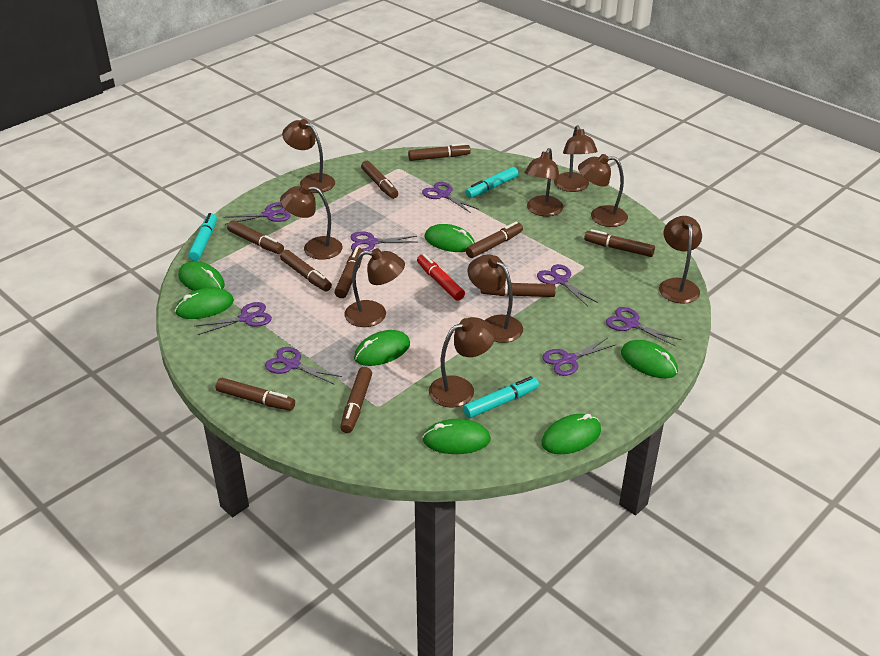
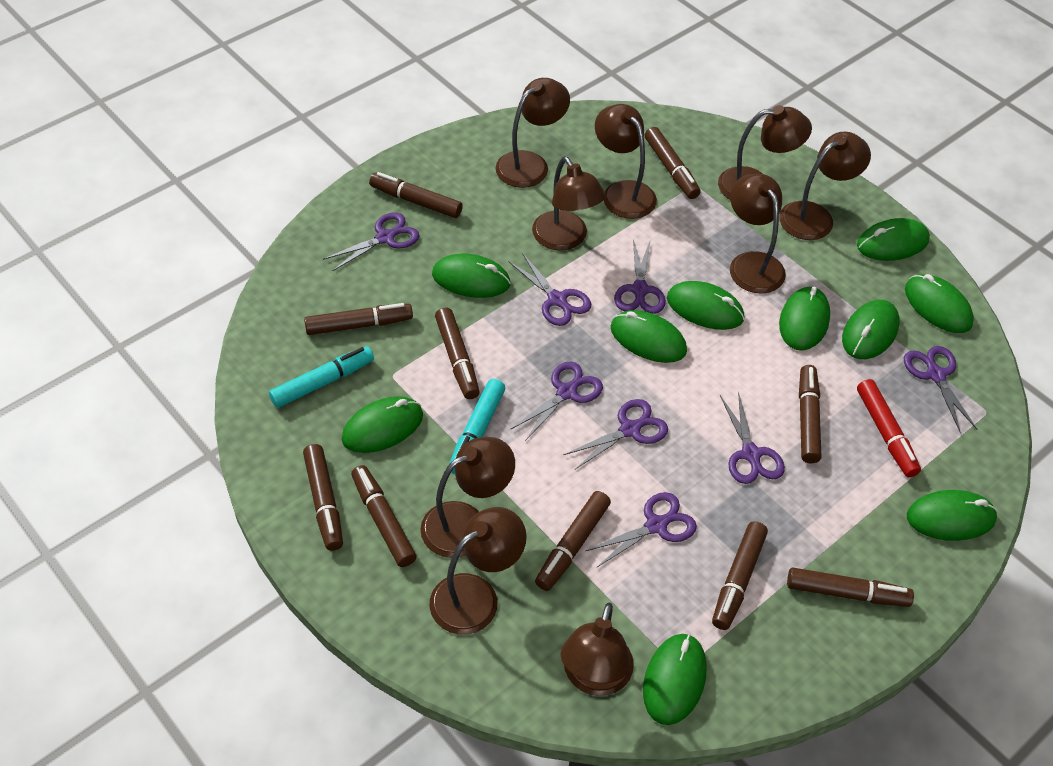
green mouse: [175,288,234,319] [178,261,225,291] [354,330,410,366] [422,419,491,454] [424,224,475,252] [542,414,601,454] [621,340,678,378] = 7 -> [342,396,423,453] [432,254,511,298] [611,310,687,363] [643,634,707,725] [667,281,744,330] [779,287,830,351] [842,300,900,359] [857,218,930,261] [905,274,974,333] [907,490,997,541] = 10
turquoise marker: [188,213,217,261] [463,376,539,418] [465,167,519,198] = 3 -> [269,346,374,408] [449,379,505,474] = 2

